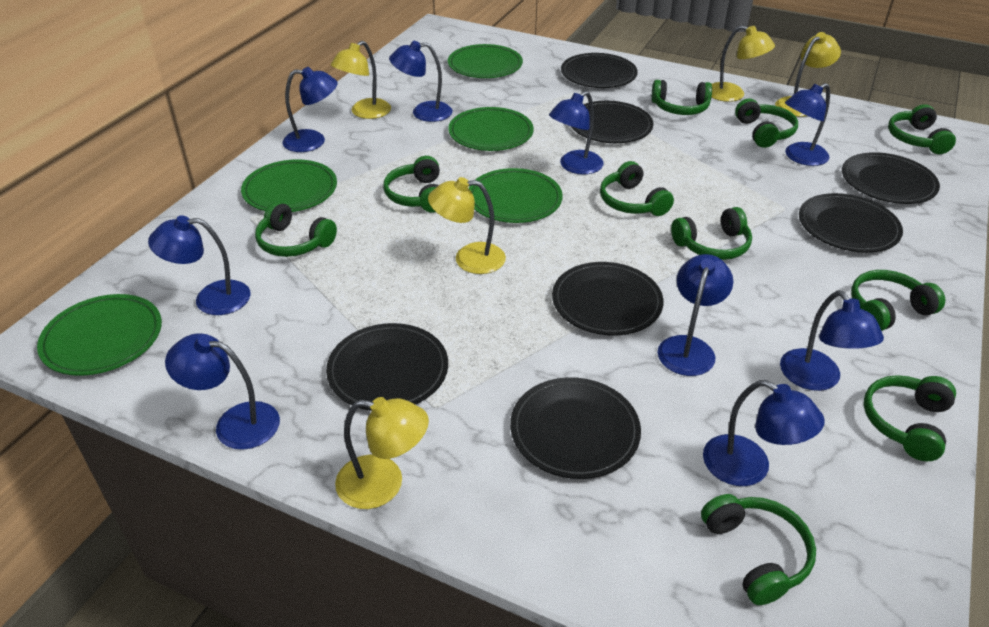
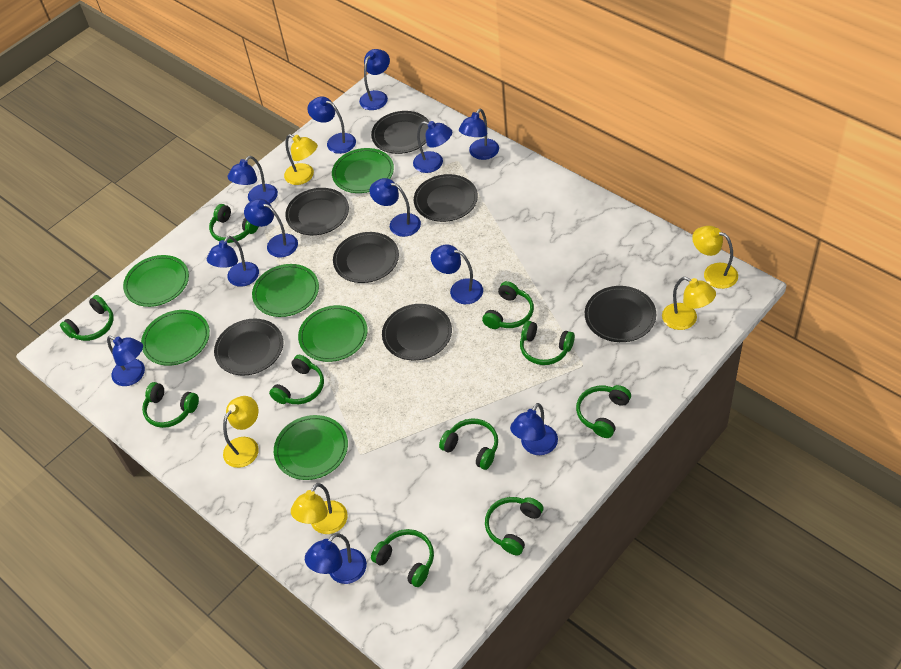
blue lamp: [148,215,251,315] [165,333,280,450] [282,67,338,152] [389,41,453,122] [549,91,604,175] [657,254,733,376] [703,380,825,486] [780,290,884,391] [785,83,830,166] = 9 -> [107,336,145,386] [207,236,259,287] [228,156,278,203] [244,199,298,257] [305,533,367,584] [307,96,356,154] [359,49,390,110] [370,178,421,237] [413,121,452,173] [431,245,483,304] [459,109,499,160] [510,403,558,455] = 12
green plate: [37,294,162,376] [241,159,337,212] [448,44,523,78] [448,107,534,151] [469,168,563,223] = 5 -> [123,255,189,307] [141,310,210,366] [252,264,319,317] [274,415,348,480] [298,305,368,362] [332,148,394,193] = 6

